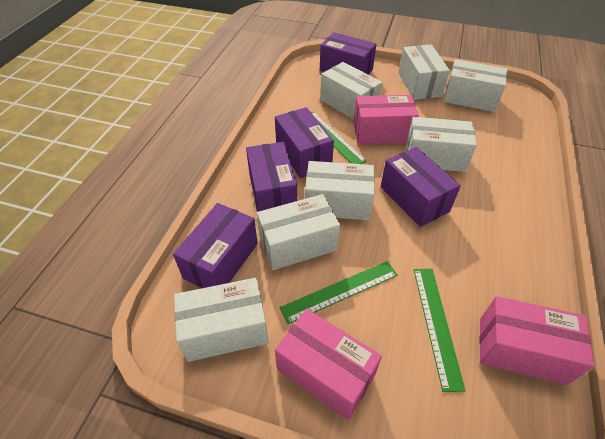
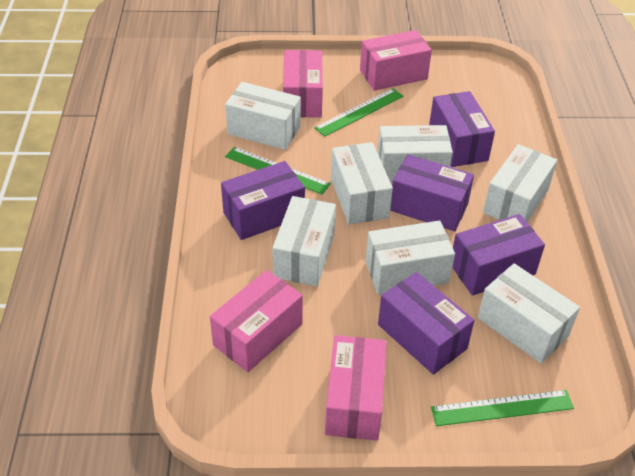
pink box: [275,309,382,420] [354,95,419,144] [480,296,594,385] = 3 -> [210,270,303,372] [283,50,323,118] [325,335,387,441] [360,30,432,91] = 4

